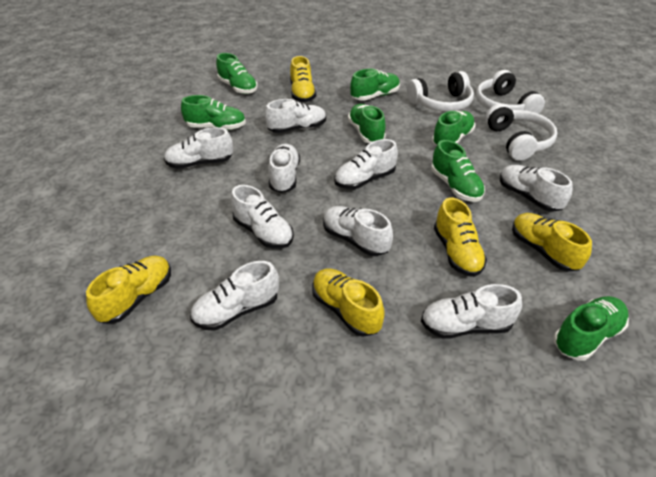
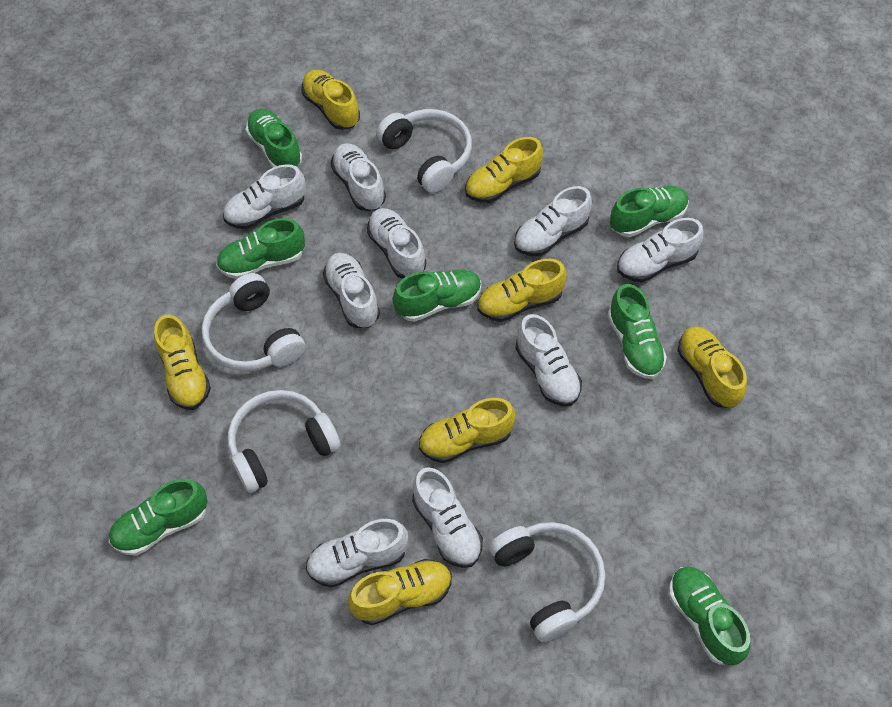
white headphones: [407,71,474,112] [476,70,545,114] [485,104,557,161] = 3 -> [202,273,305,371] [228,390,341,493] [377,109,472,193] [489,522,605,642] = 4
yellow shoe: [86,256,171,324] [290,56,316,102] [312,268,385,337] [434,198,487,277] [512,213,592,272] = 5 -> [154,314,211,410] [301,70,360,130] [348,559,452,625] [419,398,516,463] [465,137,543,203] [477,259,567,322] [678,326,747,408] = 7

